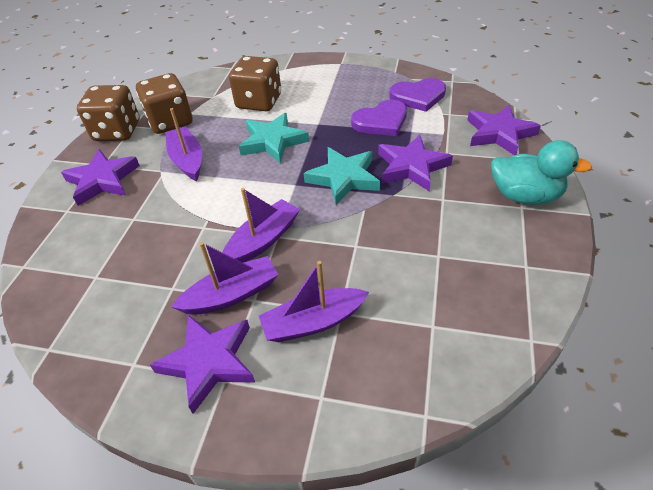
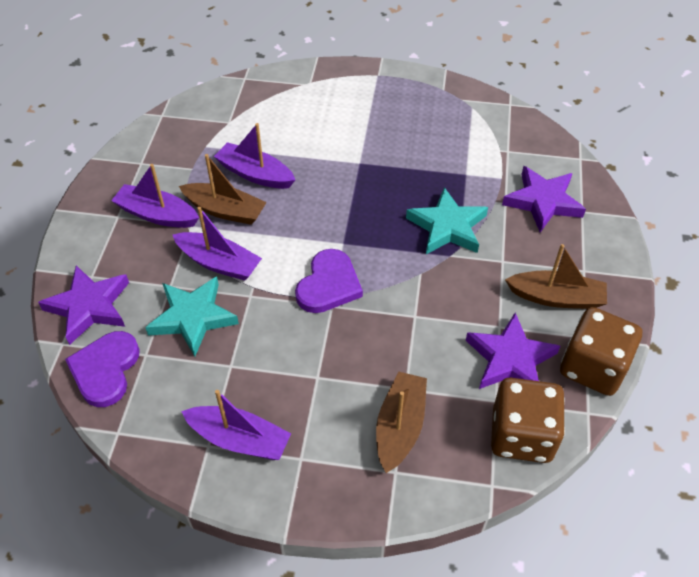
brown boat: none = 0 -> [179,154,267,225] [376,372,427,473] [505,244,607,309] = 3
brown dice: [77,85,140,141] [136,73,192,134] [229,56,281,111] = 3 -> [491,378,565,463] [560,307,643,396] = 2
purple star: [61,149,140,206] [150,315,255,414] [378,135,453,191] [467,105,541,155] = 4 -> [38,265,129,345] [466,313,560,389] [502,166,586,232] = 3
turquoise duck: [491,140,592,205] = 1 -> none = 0

